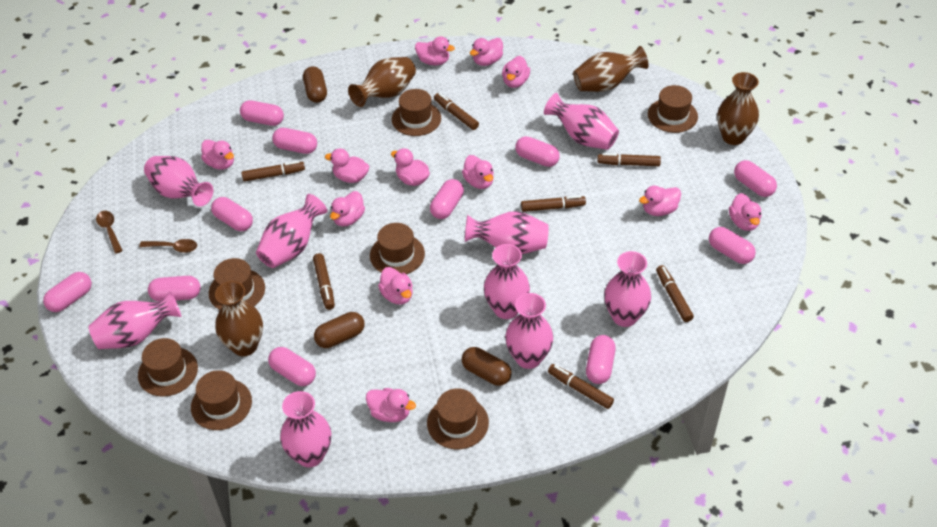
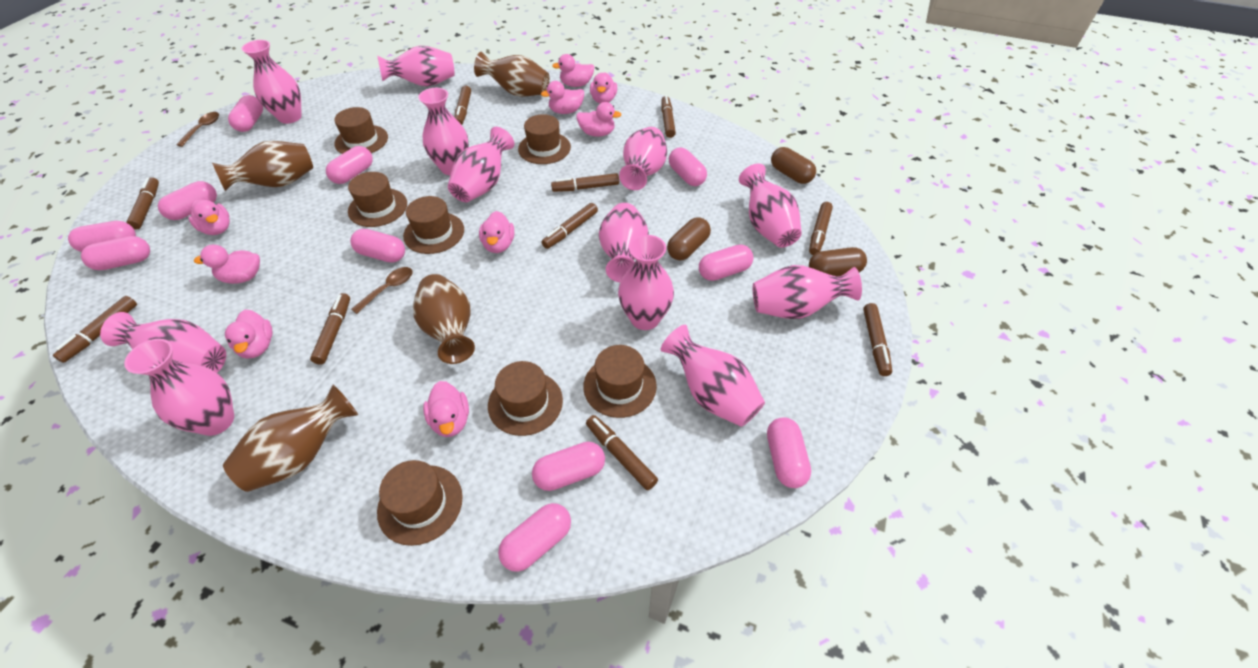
brown marker: [242,161,305,182] [313,253,335,310] [434,93,479,130] [521,195,586,212] [548,364,614,409] [597,153,661,166] [656,265,694,322] = 7 -> [53,296,137,363] [126,177,159,230] [310,293,350,365] [454,85,471,125] [541,203,598,249] [551,173,619,192] [586,415,658,490] [661,96,676,138] [809,202,833,255] [863,303,892,376] = 10
pink duck: [201,140,234,170] [325,148,369,183] [330,191,365,226] [366,388,416,422] [378,267,413,305] [391,148,430,186] [415,36,455,65] [462,155,494,189] [470,38,503,66] [502,56,530,88] [639,186,681,216] [729,193,761,231] = 12 -> [188,199,230,235] [194,245,260,284] [225,310,272,359] [423,381,469,437] [479,211,514,253] [541,81,584,114] [552,54,594,87] [576,102,621,137] [590,72,617,103] = 9
pink vase: [88,291,181,349] [144,156,213,207] [256,194,327,268] [280,391,331,467] [465,211,549,254] [484,244,530,319] [505,293,553,369] [544,93,619,150] [604,251,651,327] = 9 -> [100,312,226,373] [124,339,234,436] [241,40,302,124] [377,46,455,87] [418,88,469,175] [448,127,514,202] [599,203,649,282] [618,235,674,330] [619,127,667,190] [661,325,765,427] [739,164,802,248] [753,265,862,319] = 12

